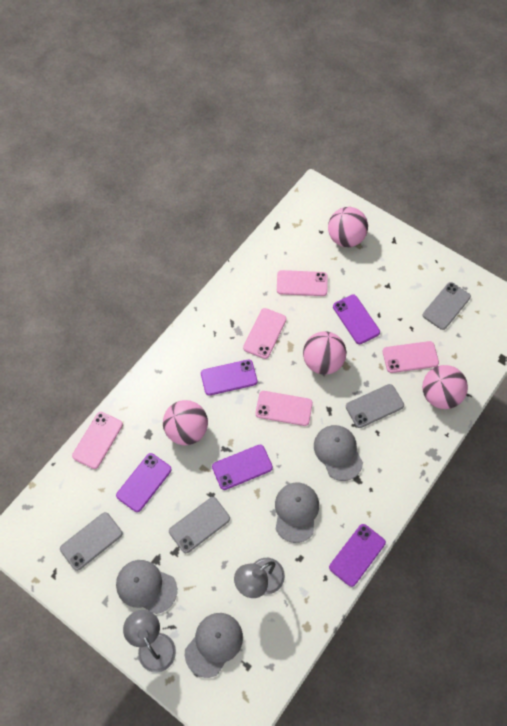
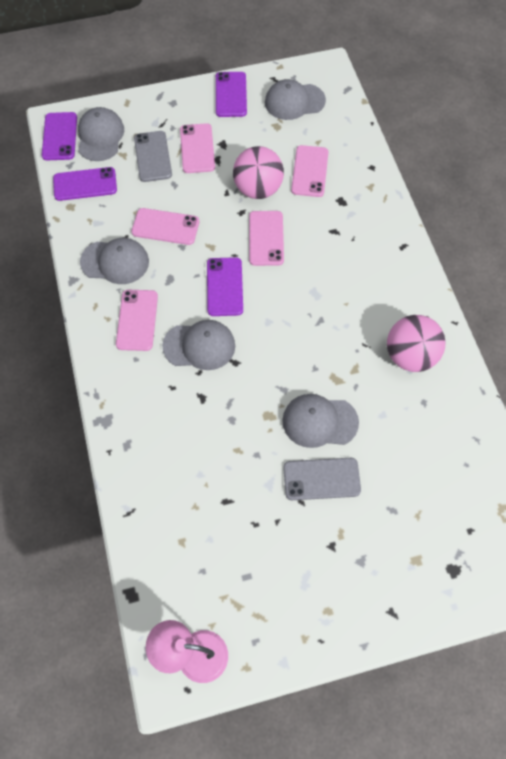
grey cap: [116,560,177,614] [185,613,243,678] [275,483,319,543] [314,425,363,481] = 4 -> [78,107,124,161] [80,238,149,284] [162,320,235,370] [265,79,326,120] [282,394,359,448] = 5
grey lamp: [123,610,176,673] [234,558,285,598] = 2 -> none = 0
grey phone: [60,512,123,571] [169,497,230,553] [346,384,404,428] [423,282,471,330] = 4 -> [134,131,172,182] [283,458,361,500] = 2
pink ball: [163,400,208,445] [303,331,346,375] [328,207,368,247] [422,365,468,409] = 4 -> [233,146,284,199] [387,315,445,372] = 2
pink lamp: none = 0 -> [146,620,228,683] = 1
purple phone: [116,453,172,512] [201,360,257,396] [212,445,273,490] [329,524,386,587] [333,295,380,344] = 5 -> [42,112,77,160] [53,167,117,201] [207,257,243,316] [216,72,247,117] = 4

